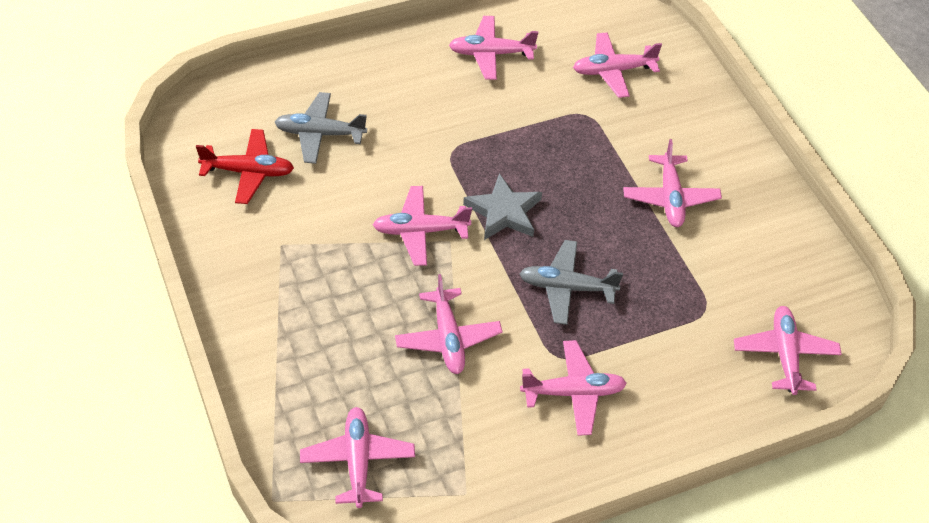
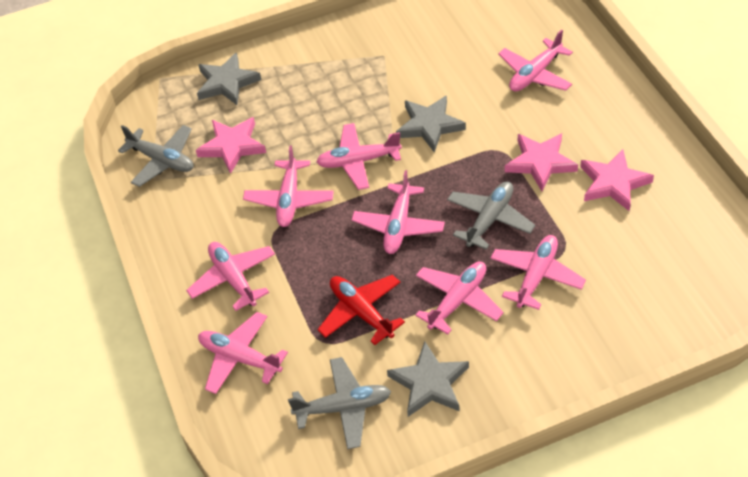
grey plane: [275,92,367,164] [519,240,623,325] = 2 -> [118,125,193,187] [288,357,391,449] [447,181,535,250] = 3
grey star: [463,173,542,240] = 1 -> [197,53,261,105] [387,341,469,417] [396,96,466,153] = 3
pink star: none = 0 -> [196,117,266,174] [505,133,578,191] [580,149,654,212] = 3

